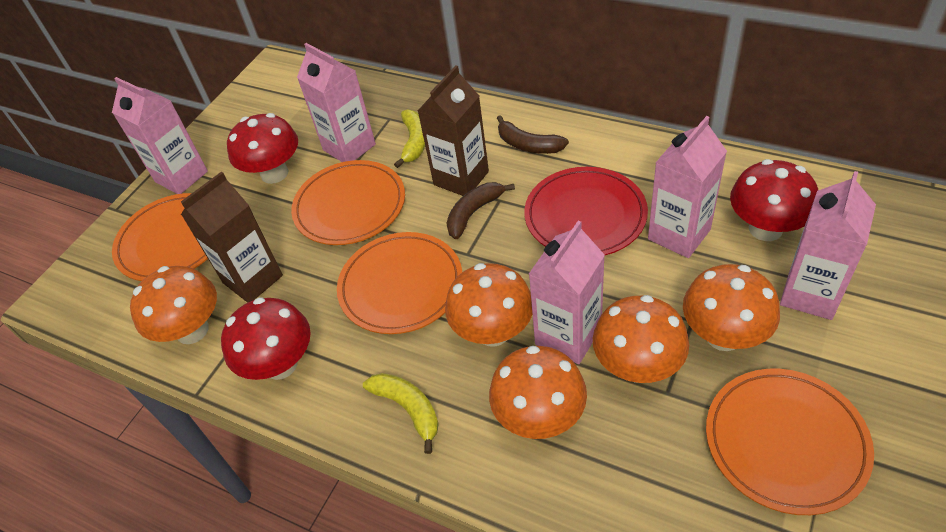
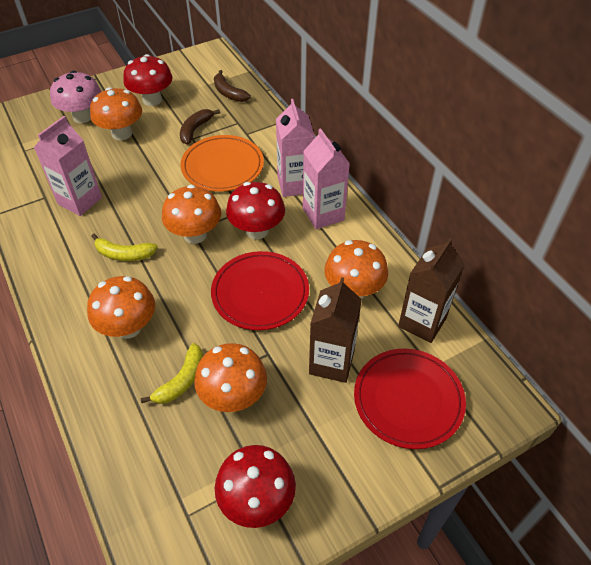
orange plate: [112,193,208,281] [291,160,405,245] [337,232,462,334] [706,369,874,515] = 4 -> [181,135,264,192] = 1
pink carton: [112,77,208,194] [297,43,376,162] [529,221,605,364] [648,116,727,258] [780,171,876,320] = 5 -> [34,116,102,216] [276,99,315,197] [303,128,350,229] = 3
pink mushroom: none = 0 -> [50,70,101,123] = 1
red plate: [524,167,648,255] = 1 -> [211,251,309,330] [354,349,466,449] = 2

